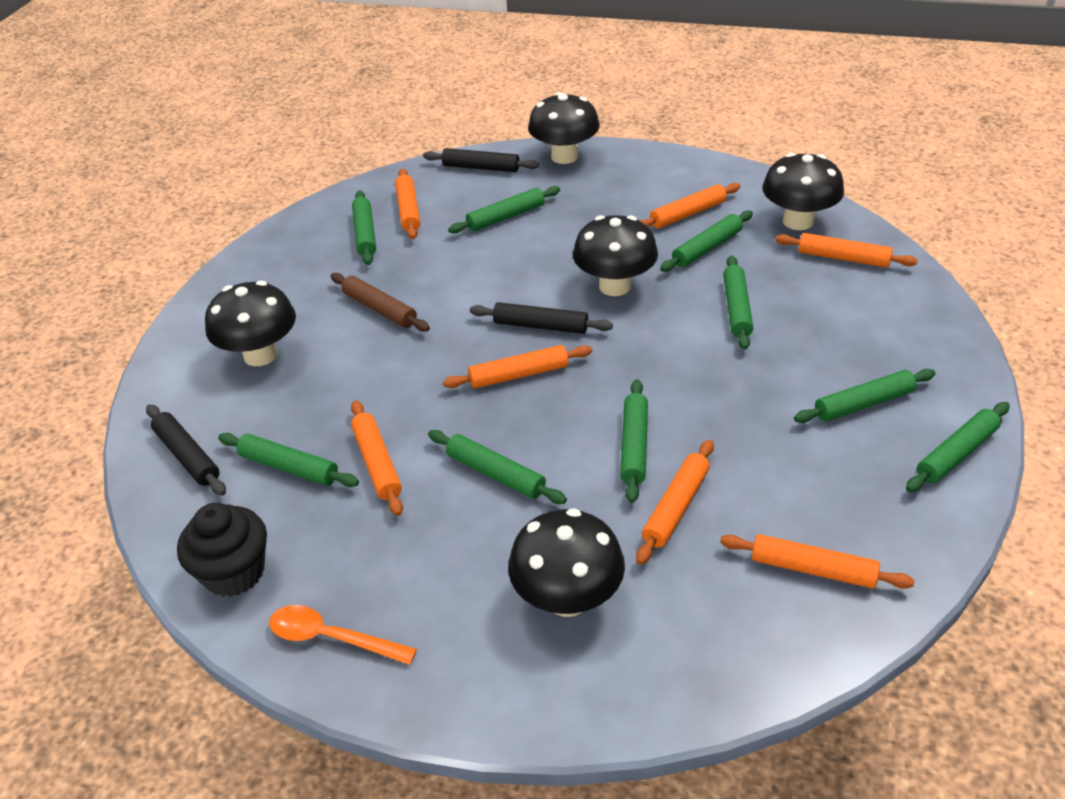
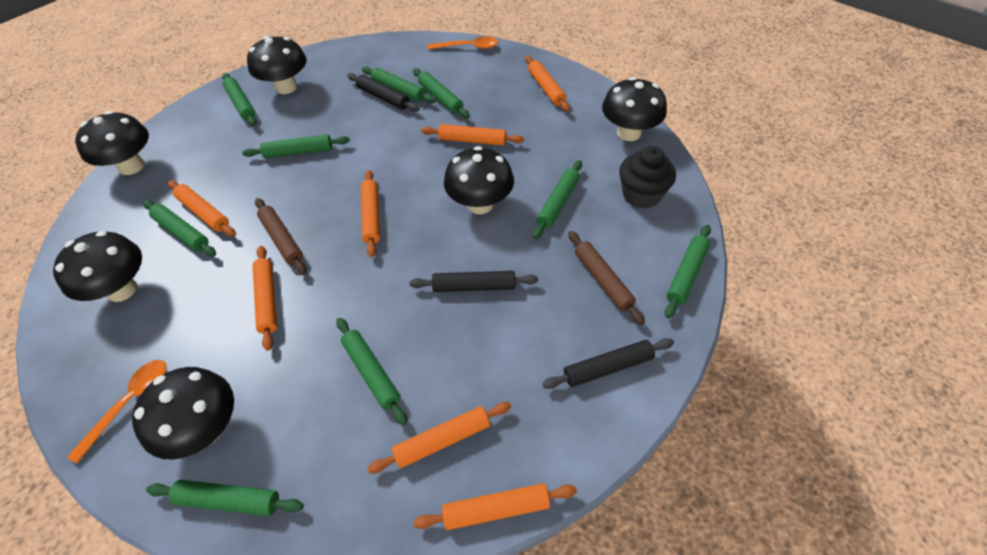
black mushroom: [205,281,296,366] [508,508,625,617] [528,92,600,164] [573,215,658,296] [762,153,844,230] = 5 -> [53,231,142,302] [75,111,149,175] [132,367,234,460] [247,36,307,94] [444,146,514,214] [602,77,667,141] = 6
brown rolling pin: [331,273,430,332] = 1 -> [255,198,307,275] [568,231,645,325] = 2
orange spoon: [269,605,417,665] = 1 -> [67,360,167,464] [427,37,498,50] = 2

